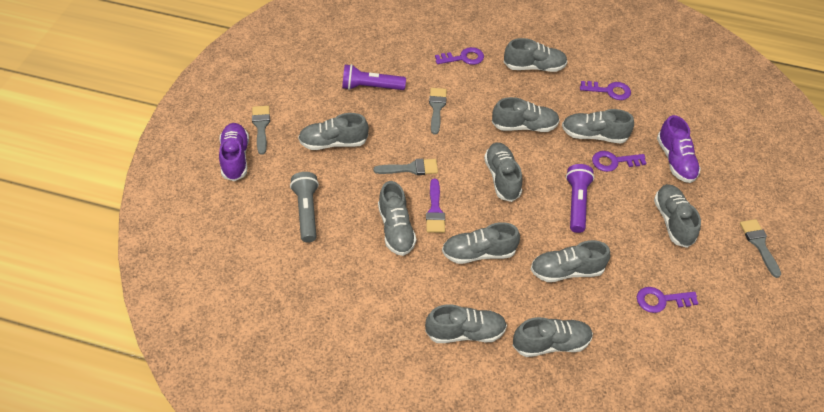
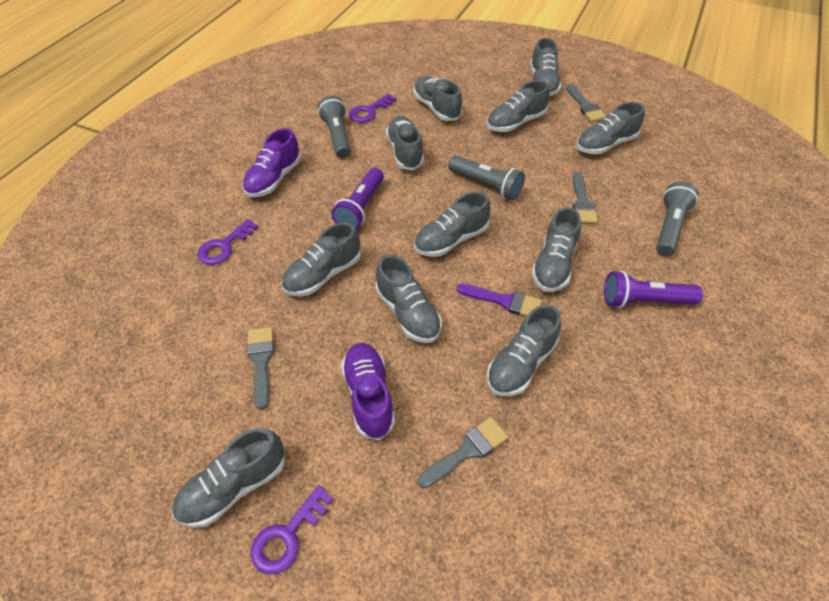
grey flashlight: [290,172,319,243] = 1 -> [318,95,351,159] [448,155,525,200] [656,182,698,256] = 3
purple key: [435,47,484,65] [580,81,631,100] [592,151,647,172] [637,287,699,313] = 4 -> [198,219,258,265] [251,485,334,574] [349,94,396,123] = 3

